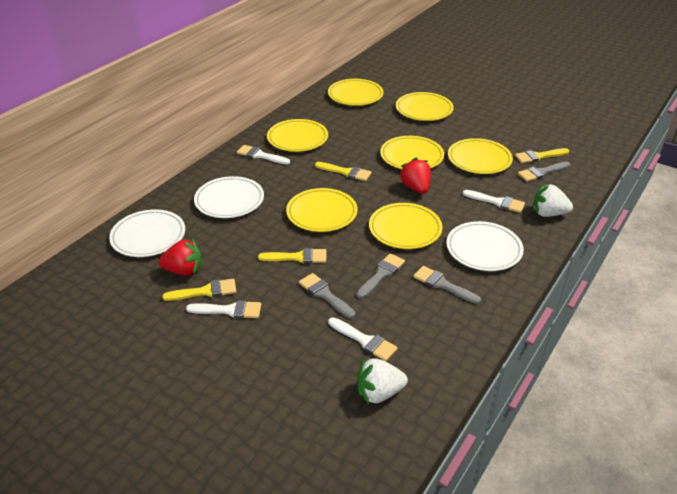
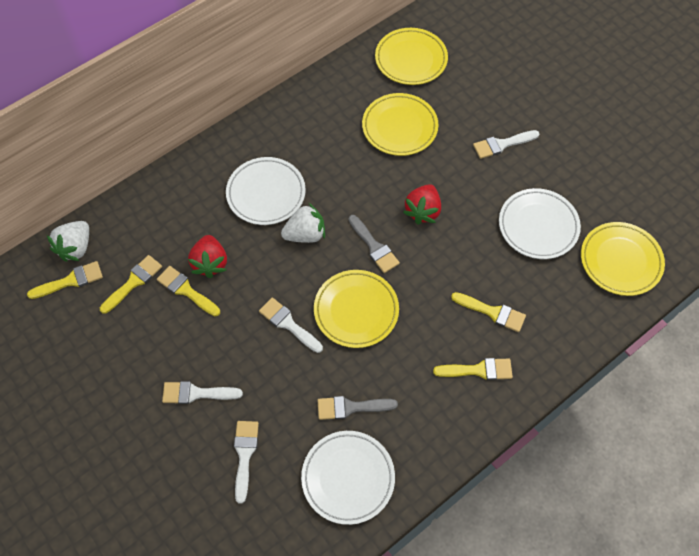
grey brush: [299,273,355,318] [357,253,405,299] [413,266,481,304] [518,162,570,182] = 4 -> [317,396,398,420] [348,215,400,273] = 2
yellow brush: [162,279,236,301] [258,248,326,264] [315,162,371,181] [515,148,569,163] = 4 -> [27,261,103,299] [100,255,162,314] [157,266,220,316] [433,358,513,380] [451,292,526,332] = 5
yellow plate: [267,119,328,152] [286,188,358,232] [328,79,384,106] [369,203,442,249] [380,136,444,169] [396,92,454,121] [448,138,513,174] = 7 -> [314,270,399,348] [362,93,438,156] [375,28,448,85] [581,222,665,296] = 4

